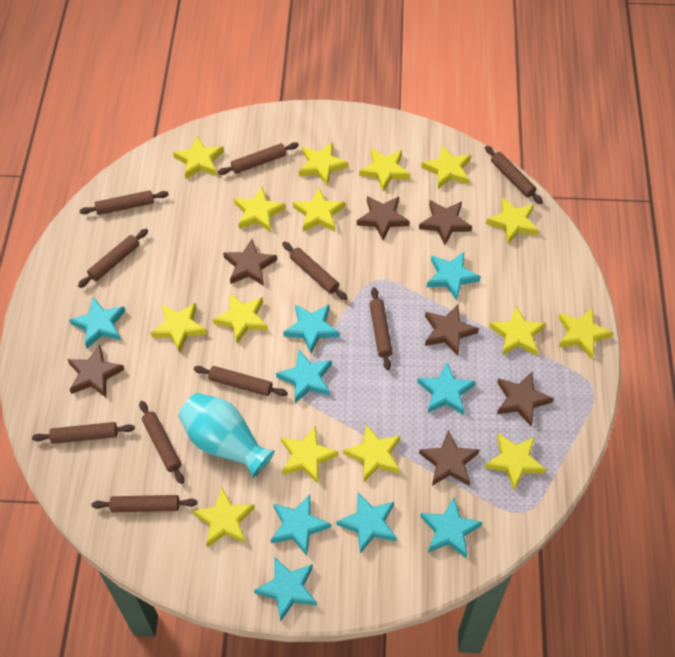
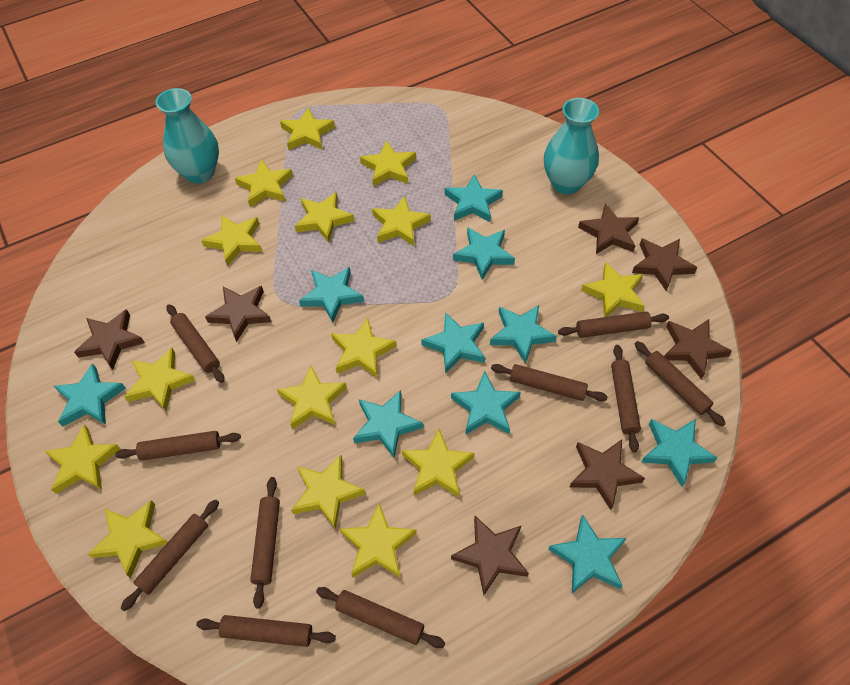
turquoise star: [69,297,125,348] [254,557,317,622] [271,495,331,556] [276,350,332,403] [283,304,339,353] [337,492,397,554] [417,362,476,415] [420,498,483,558] [427,252,481,300] = 9 -> [54,363,126,426] [299,267,364,323] [353,390,423,458] [421,312,485,374] [445,174,503,222] [451,371,521,435] [453,227,515,280] [490,305,557,364] [548,515,626,593] [642,419,718,487] = 10
turquoise vase: [178,393,274,478] = 1 -> [156,88,219,184] [544,98,599,194] = 2

